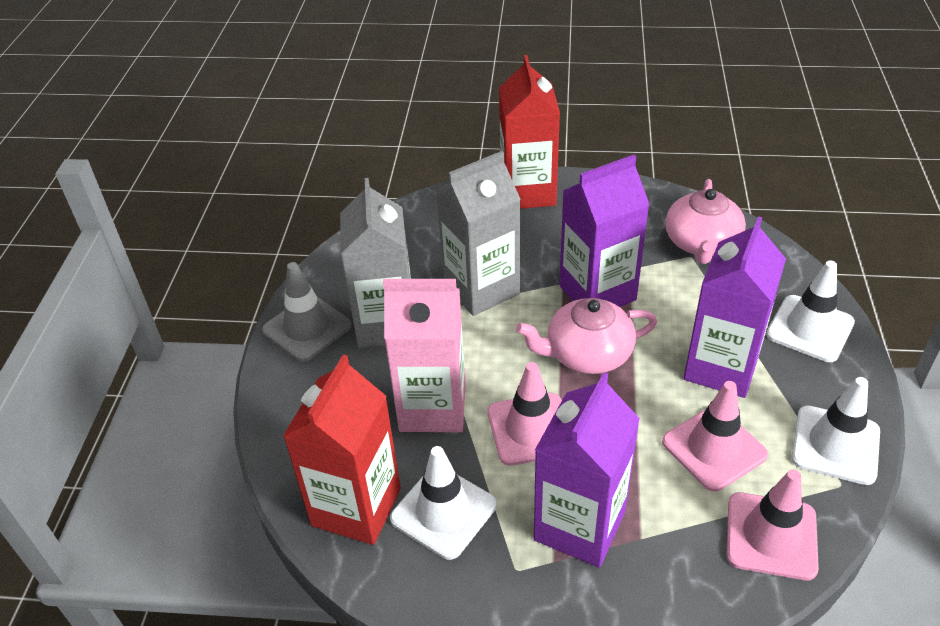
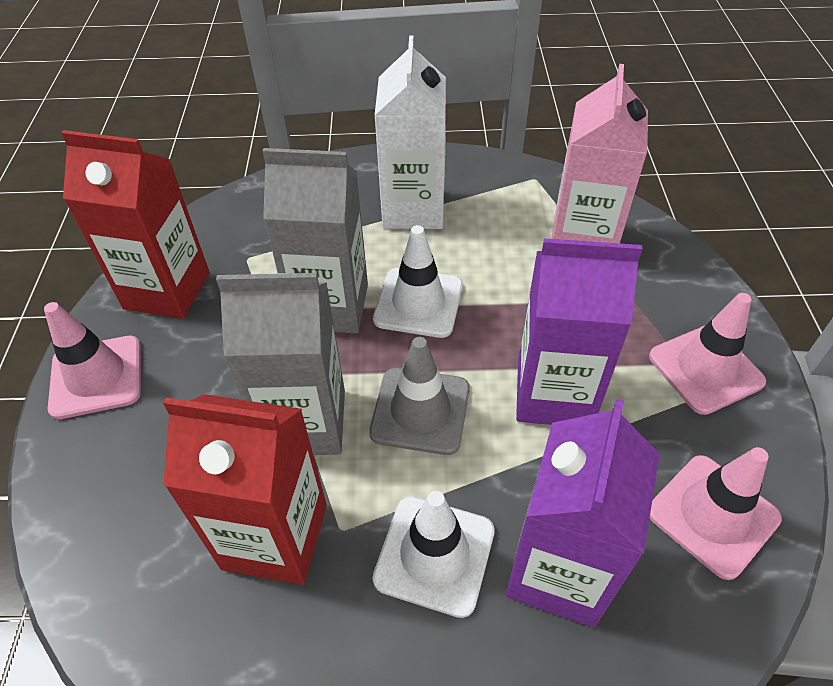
pink teapot: [516,298,657,374] [665,179,746,264] = 2 -> none = 0
purple carton: [534,372,640,568] [559,155,650,307] [684,217,786,398] = 3 -> [506,399,660,627] [516,238,642,425] = 2
white carton: none = 0 -> [374,35,446,229] = 1
white traffic cone: [390,446,496,560] [766,261,855,362] [791,377,880,485] = 3 -> [372,491,495,618] [373,225,463,338] = 2

